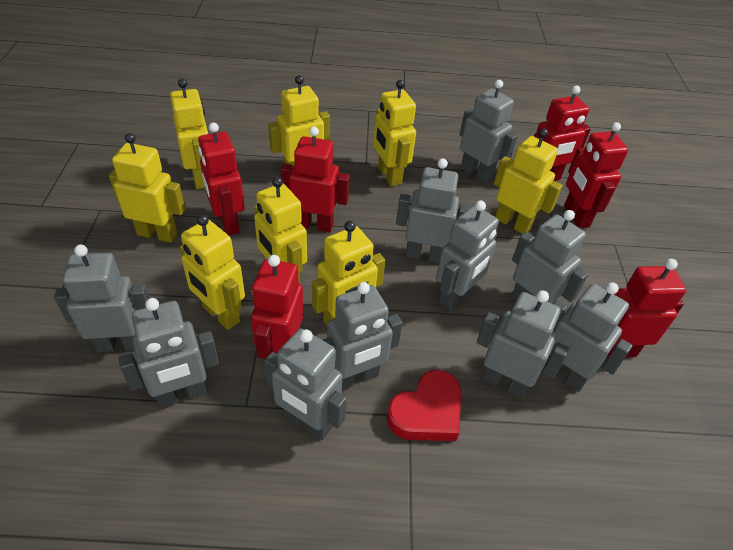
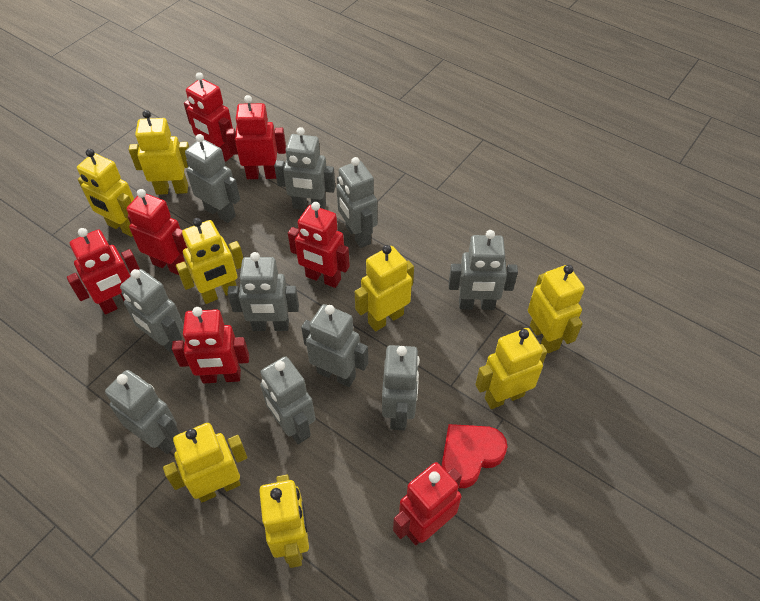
red robot: [198,122,245,235] [251,255,303,359] [280,127,350,232] [534,85,591,181] [564,122,628,228] [606,259,686,358] = 6 -> [67,228,140,315] [126,189,187,275] [172,307,249,384] [184,72,233,162] [226,95,286,179] [288,202,350,288] [393,462,462,545] = 7

